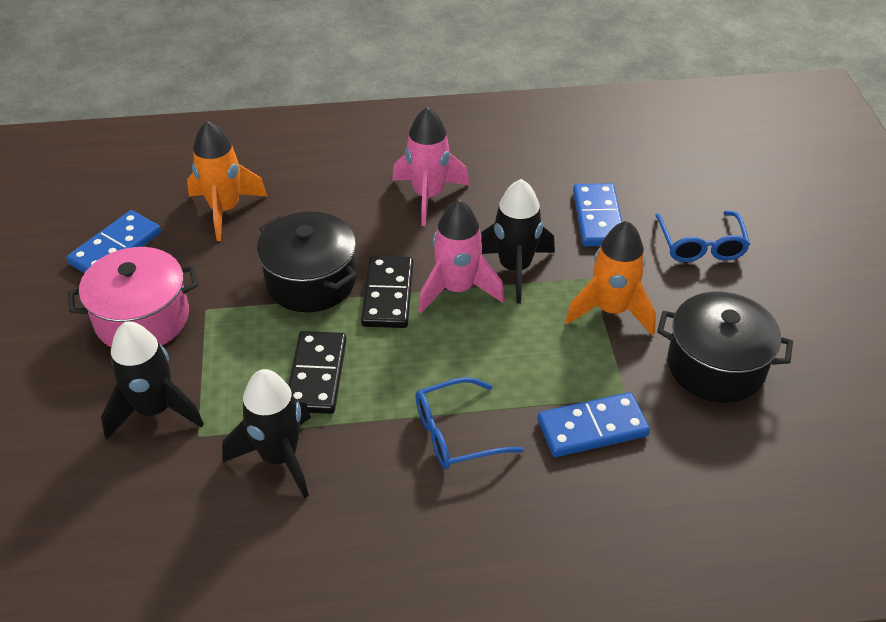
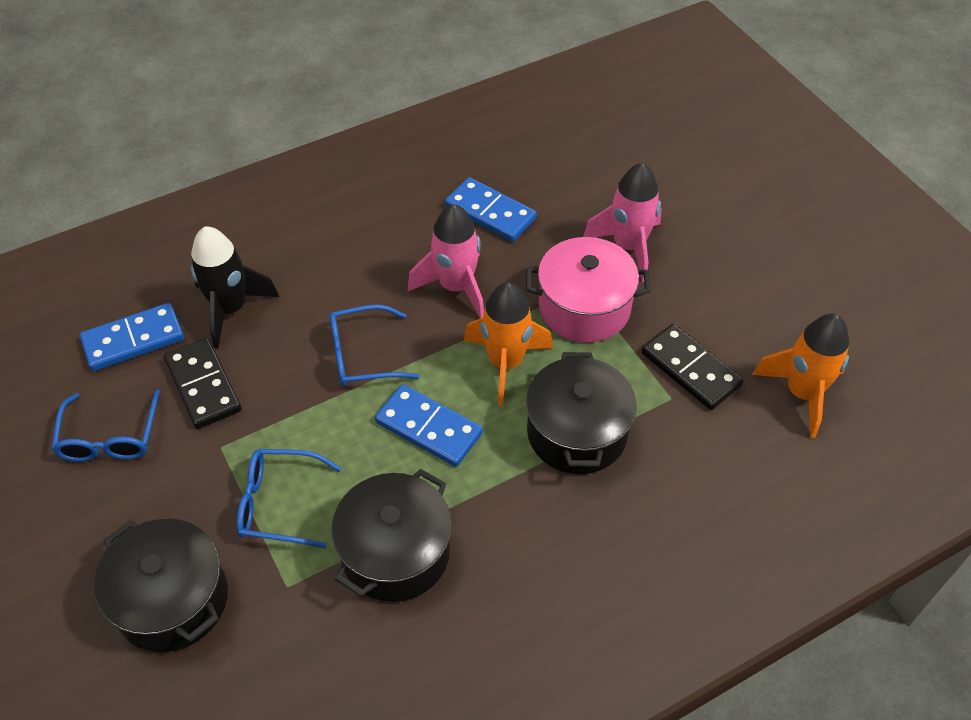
black pot: [257,212,357,312] [657,291,793,403] = 2 -> [94,519,228,652] [331,469,452,602] [526,352,637,474] = 3
black rocket: [101,322,204,439] [222,369,311,498] [481,179,555,304] = 3 -> [190,226,279,348] = 1
blue glasses: [415,377,524,469] [655,211,750,262] = 2 -> [51,389,160,462] [237,449,341,548] [330,304,420,386] = 3

